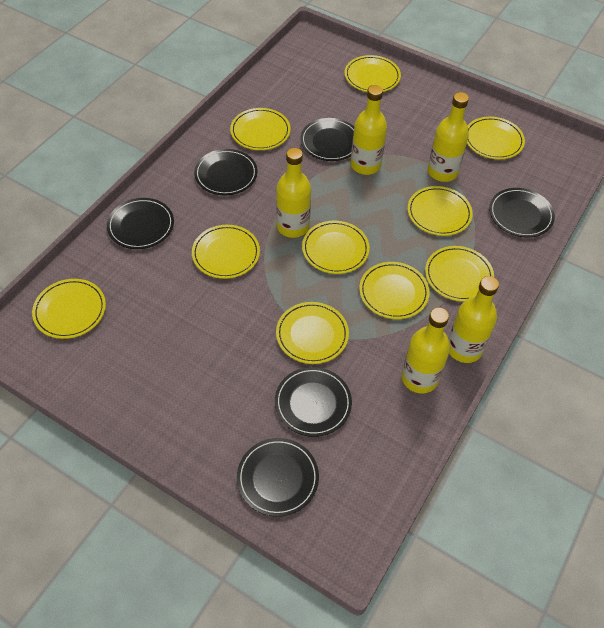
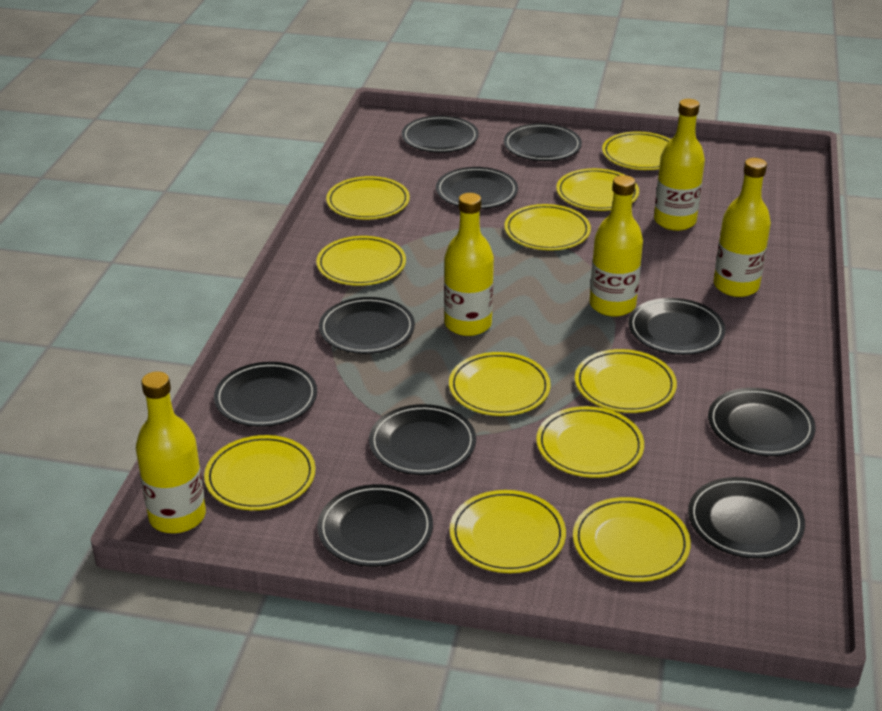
black plate: [107,198,174,249] [194,149,258,195] [237,438,319,517] [275,367,352,437] [300,118,354,161] [489,188,555,237] = 6 -> [214,362,317,427] [317,484,433,567] [319,297,415,354] [369,404,476,475] [402,116,479,153] [436,167,518,209] [504,123,582,161] [628,298,726,355] [688,477,805,558] [708,388,816,456] = 10
yellow plate: [32,279,106,339] [192,225,260,279] [230,108,291,150] [276,302,349,364] [302,221,370,274] [345,55,401,92] [359,262,430,319] [407,186,473,236] [425,246,494,302] [467,116,525,159] = 10 -> [204,435,315,510] [316,236,406,286] [326,176,410,219] [449,352,551,416] [450,490,566,573] [504,204,591,250] [536,406,644,478] [556,168,639,211] [573,497,691,582] [575,349,677,413] [602,132,671,170] = 11

